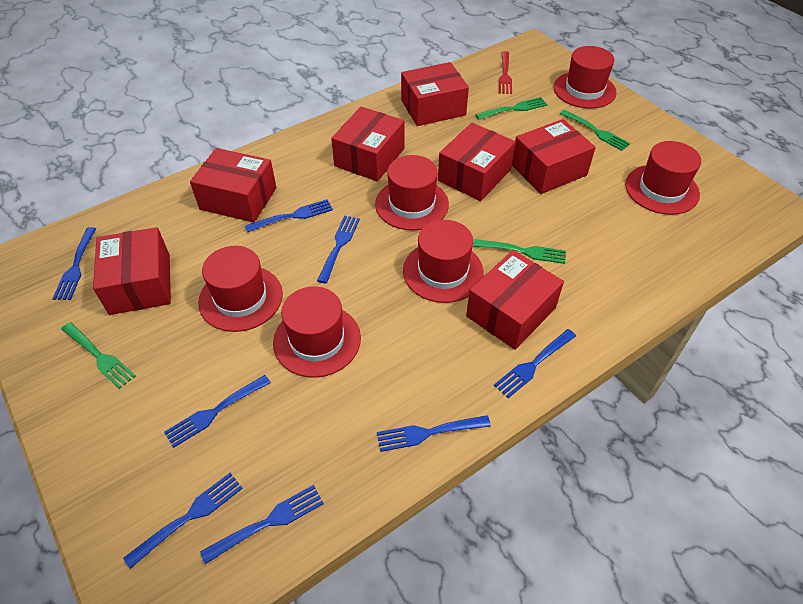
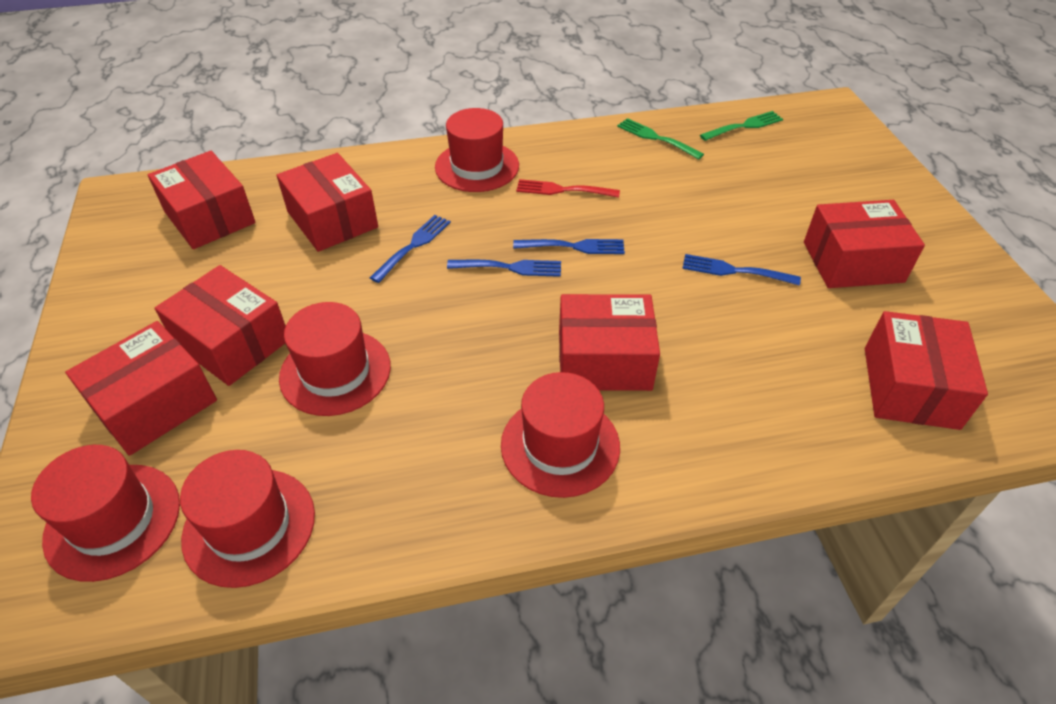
blue fork: [52,227,96,300] [123,473,243,569] [164,375,271,448] [200,485,324,564] [245,199,333,233] [317,216,360,283] [377,415,491,452] [494,329,576,398] = 8 -> [370,215,451,283] [447,260,561,277] [513,239,625,254] [682,254,801,285] = 4
green fork: [61,322,136,389] [473,239,566,264] [476,97,548,120] [560,110,630,151] = 4 -> [617,118,704,160] [700,111,783,141] = 2
red hat: [198,246,283,332] [273,286,361,378] [375,155,449,231] [403,220,484,303] [554,46,617,109] [625,141,701,215] = 6 -> [31,445,180,582] [180,450,315,588] [279,302,391,416] [435,108,519,192] [501,372,620,498] = 5

